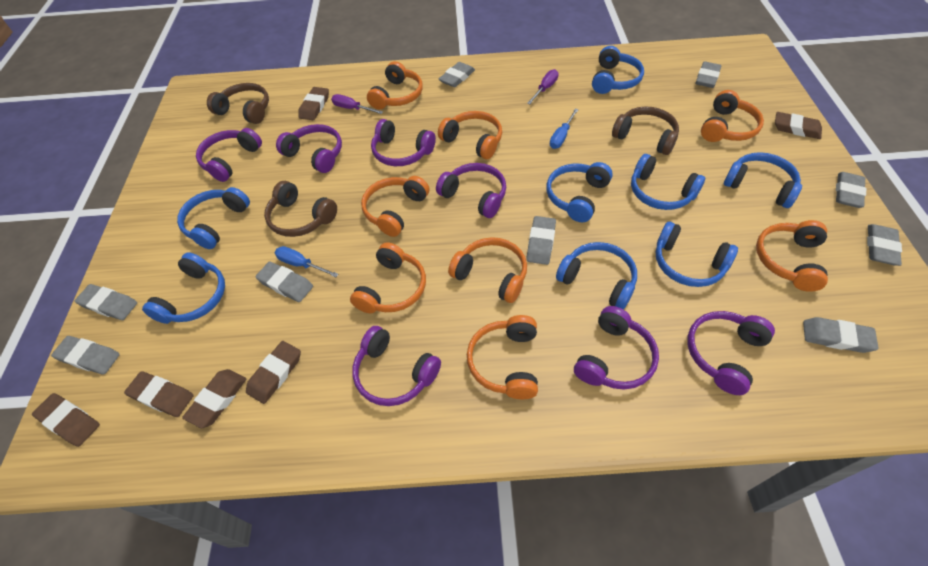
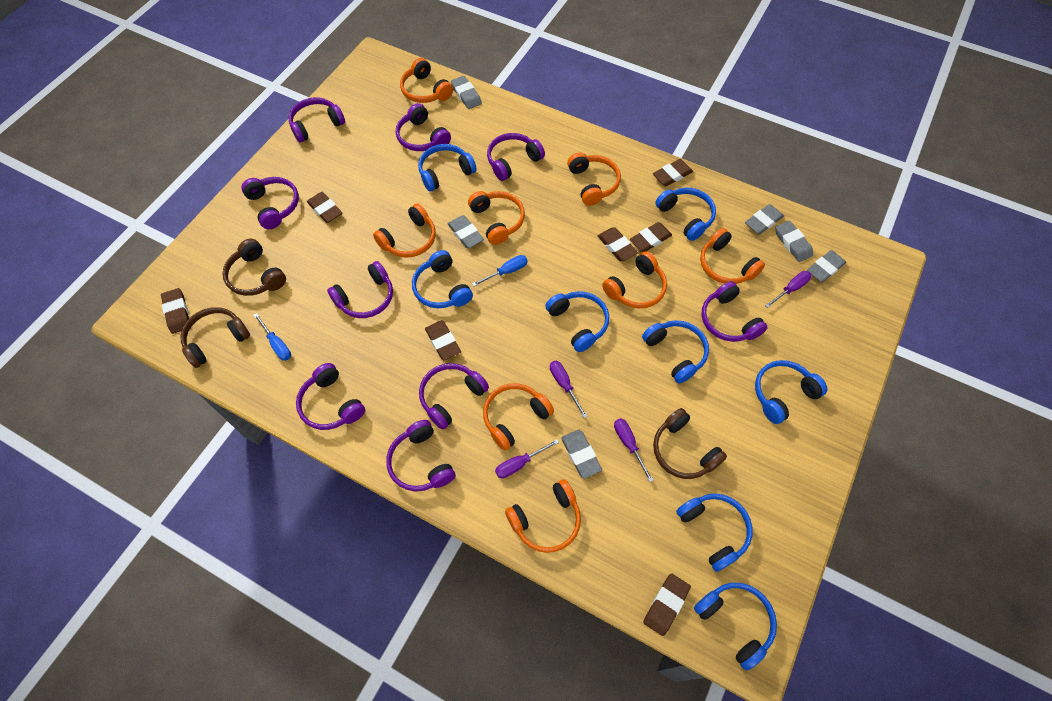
brown eraser: [32,393,100,447] [124,371,194,417] [182,369,246,428] [246,341,301,404] [298,87,329,120] [775,112,822,139] = 6 -> [161,288,189,334] [307,192,342,223] [425,320,461,360] [598,227,638,261] [630,222,672,252] [643,573,691,636] [653,159,693,186] = 7
grey eraser: [51,336,120,375] [75,284,137,320] [255,261,313,302] [439,62,475,87] [526,216,556,265] [695,61,721,88] [803,317,879,353] [836,172,866,208] [867,224,902,266] = 9 -> [448,215,484,248] [451,76,482,109] [561,430,602,479] [745,204,784,235] [775,220,813,262] [807,250,846,283] = 6
purple headphones: [196,128,262,182] [276,124,342,173] [352,326,441,406] [371,119,436,166] [436,163,506,218] [574,306,659,390] [687,311,775,395] = 7 -> [241,177,299,229] [289,97,345,143] [296,363,365,430] [327,261,393,318] [386,420,456,491] [396,103,451,151] [419,363,489,430] [487,133,545,181] [701,281,768,342] = 9
purple screwdriver: [331,94,383,114] [527,69,559,104] = 2 -> [495,439,559,478] [550,361,587,418] [614,418,653,482] [765,271,812,308] = 4

